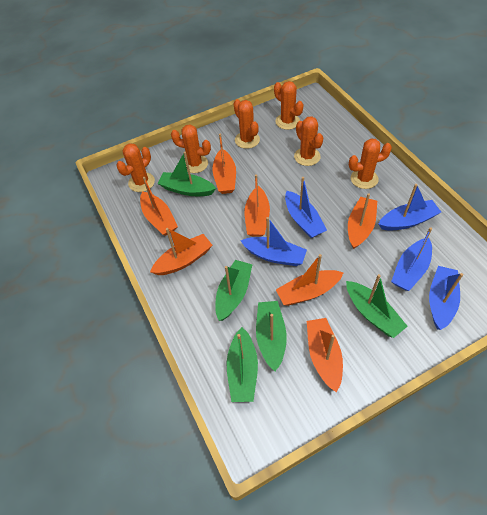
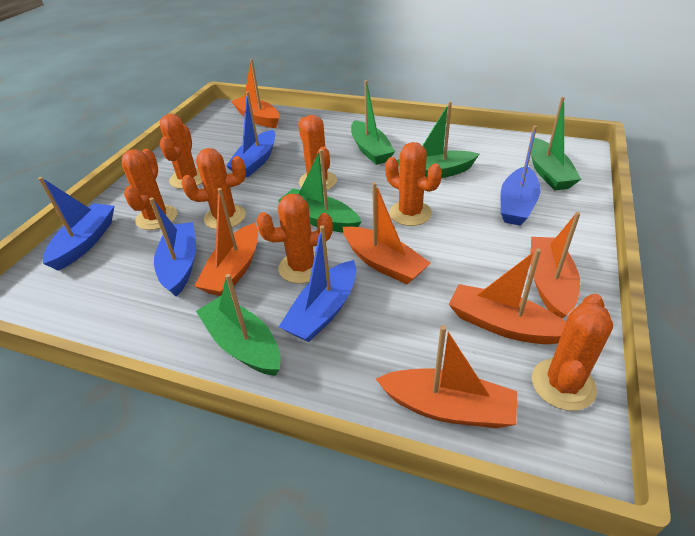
orange boat: [140,177,178,236] [150,228,212,275] [212,133,236,194] [244,174,270,237] [276,254,344,306] [307,318,343,393] [348,193,377,249] = 7 -> [195,188,258,296] [231,59,279,128] [343,182,431,284] [376,325,517,428] [449,248,566,344] [530,212,580,318] = 6
orange cactus: [116,143,155,192] [171,124,211,173] [233,99,260,149] [274,81,304,130] [294,116,323,166] [349,139,392,189] = 6 -> [122,149,177,230] [160,114,202,189] [182,148,246,230] [257,194,333,284] [298,115,337,190] [385,142,442,226] [532,294,613,411] = 7

